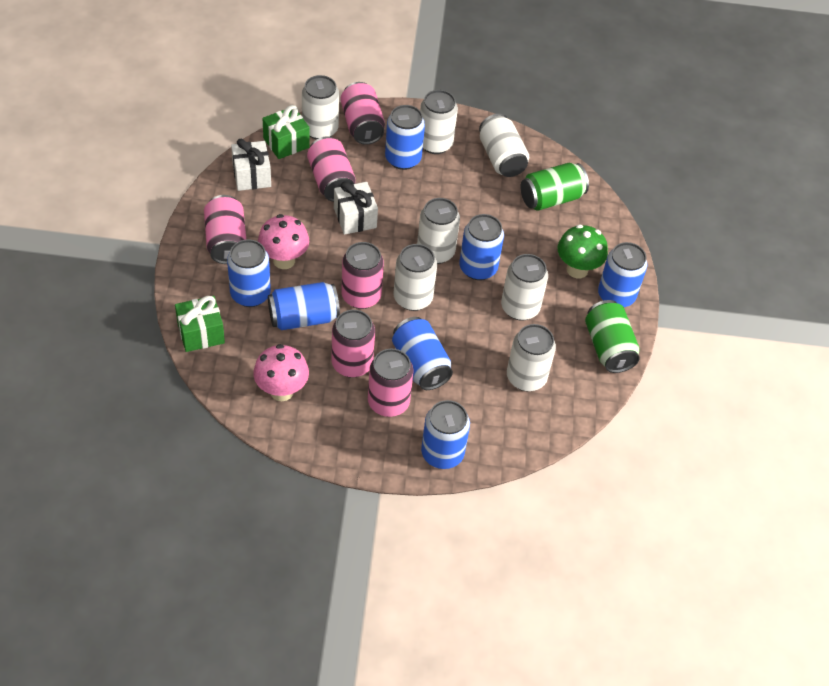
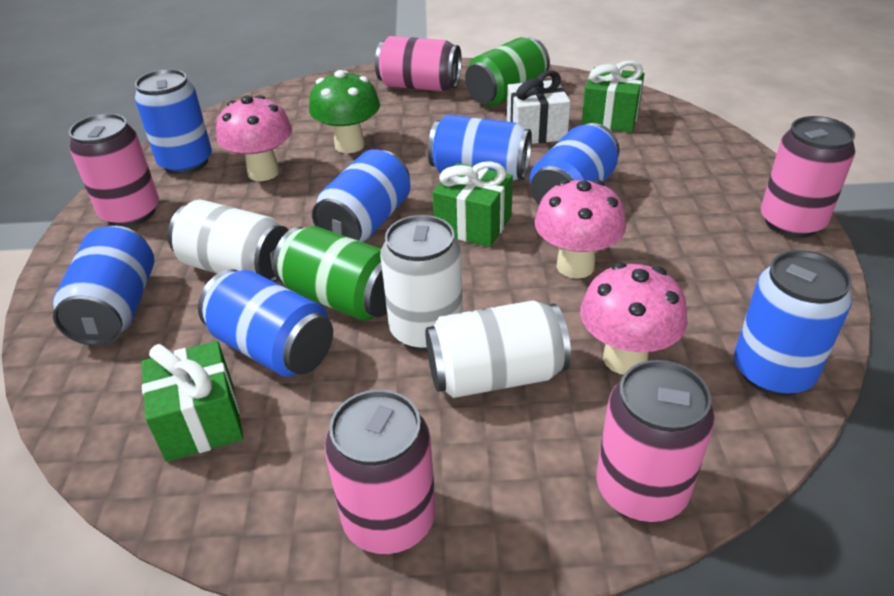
green gift: [175,296,225,352] [263,105,310,159] = 2 -> [141,341,243,462] [433,161,513,247] [581,60,644,132] = 3
pink can: [204,195,246,264] [307,137,356,202] [331,310,375,378] [340,82,385,145] [342,242,384,309] [368,349,414,417] = 6 -> [69,113,159,227] [325,390,436,554] [375,36,462,91] [596,360,715,522] [761,116,856,238] = 5
pink mushroom: [253,344,309,401] [258,214,309,269] = 2 -> [216,95,292,181] [535,179,626,279] [580,262,687,375] = 3
white can: [302,75,339,140] [393,244,437,311] [417,198,460,264] [420,90,458,154] [479,114,529,177] [501,254,548,321] [507,324,556,391] = 7 -> [168,199,289,282] [380,215,463,351] [426,301,571,398] = 3
white gift: [231,139,271,191] [334,181,378,235] = 2 -> [507,70,570,144] = 1

